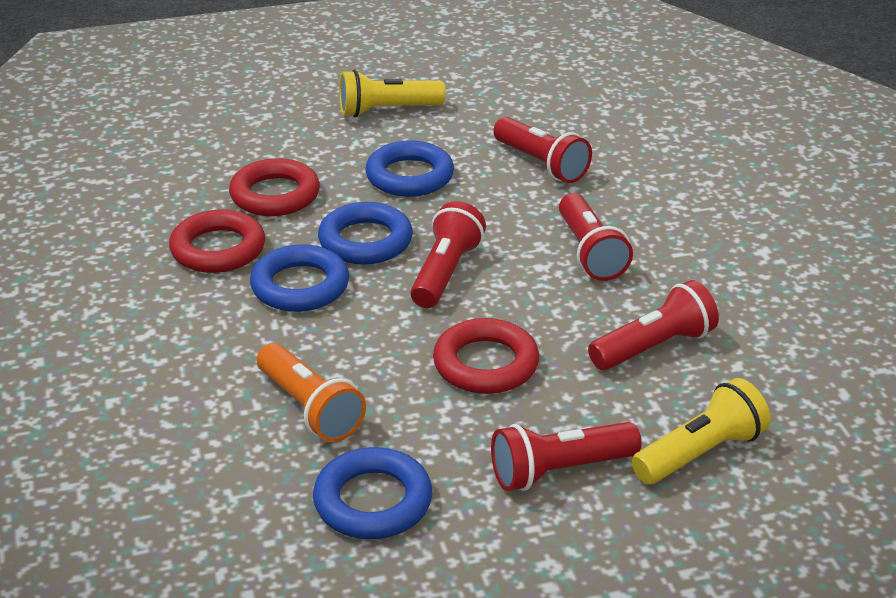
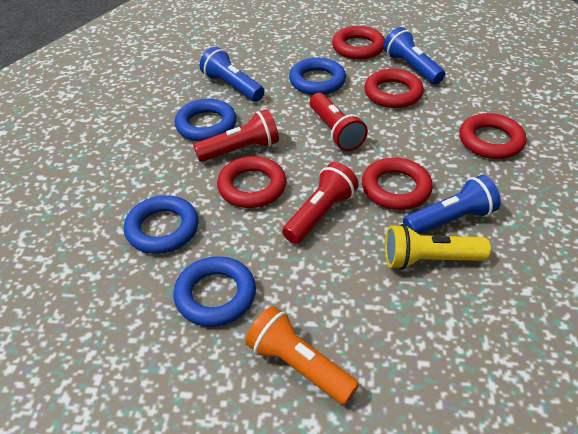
blue flashlight: none = 0 -> [200,47,264,102] [383,27,445,84] [403,175,501,235] = 3
red flashlight: [410,201,486,308] [491,422,641,491] [493,117,592,183] [559,193,633,281] [588,280,719,370] = 5 -> [193,110,279,162] [282,162,359,244] [310,93,368,151] = 3
red ring: [169,209,265,273] [229,158,320,216] [433,318,539,394] = 3 -> [217,156,287,208] [332,26,385,60] [362,157,433,210] [364,69,424,108] [460,113,526,159] = 5
yellow flashlight: [339,70,446,117] [632,378,771,484] = 2 -> [385,224,491,270] = 1

